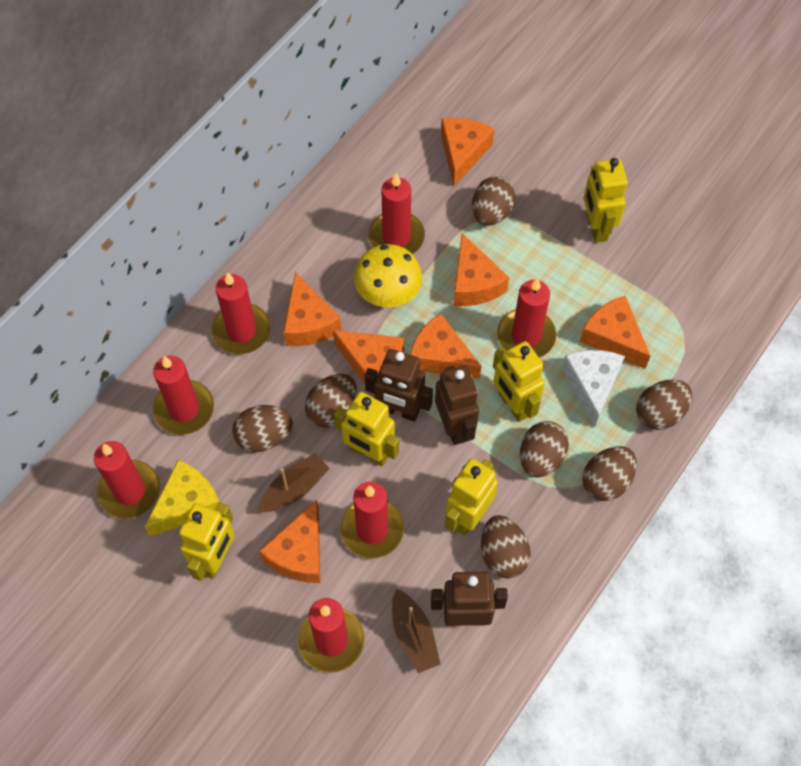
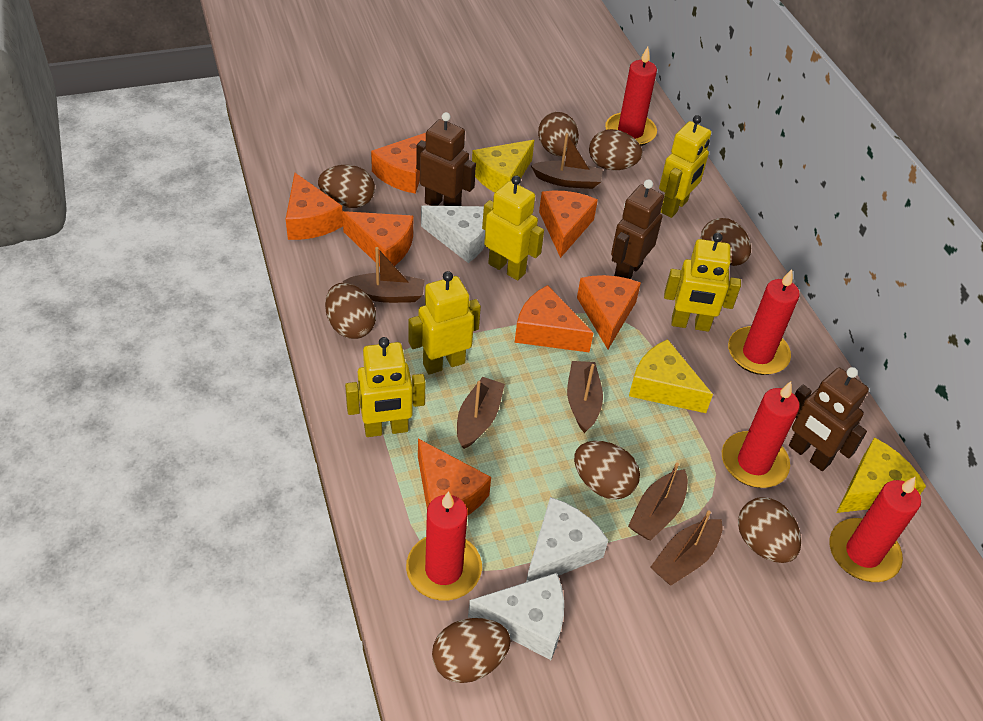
brown boat: [258,453,330,512] [392,589,440,673] = 2 -> [342,247,425,303] [457,377,505,449] [531,133,603,189] [567,361,603,433] [628,462,688,540] [650,511,722,585] = 6
brown egg: [232,405,293,452] [305,374,357,428] [472,176,516,226] [481,515,531,579] [520,421,569,478] [582,446,637,501] [636,379,692,430] = 7 -> [318,165,375,208] [325,283,376,339] [432,618,511,683] [538,112,579,156] [574,441,640,500] [589,129,642,170] [700,218,751,266] [738,497,801,563] = 8
red candle: [94,441,160,519] [153,356,214,435] [211,272,271,354] [298,598,365,673] [340,482,404,559] [368,173,425,254] [497,278,556,358] = 7 -> [406,491,482,601] [605,47,657,146] [722,381,800,488] [728,269,800,375] [830,476,921,582] = 5
white cheese: [562,350,625,427] = 1 -> [421,206,485,263] [468,573,564,660] [526,497,608,582] = 3
yellow cheese: [145,460,220,537] = 1 -> [472,140,534,192] [629,339,713,413] [836,437,926,513] = 3
yellow mushroom: [354,244,422,307] = 1 -> none = 0

